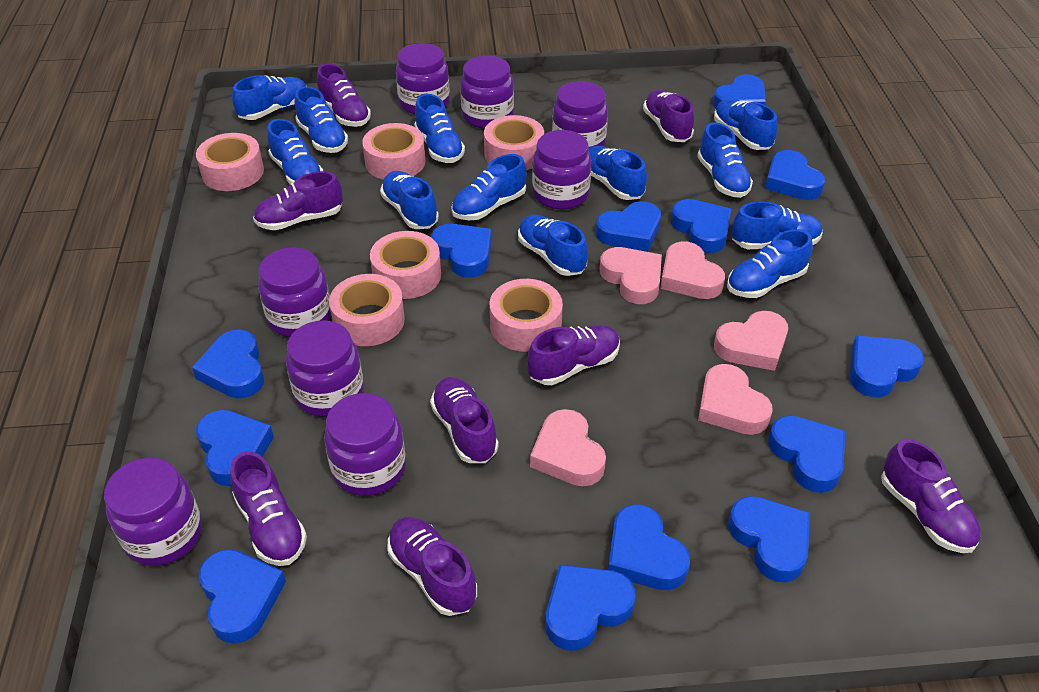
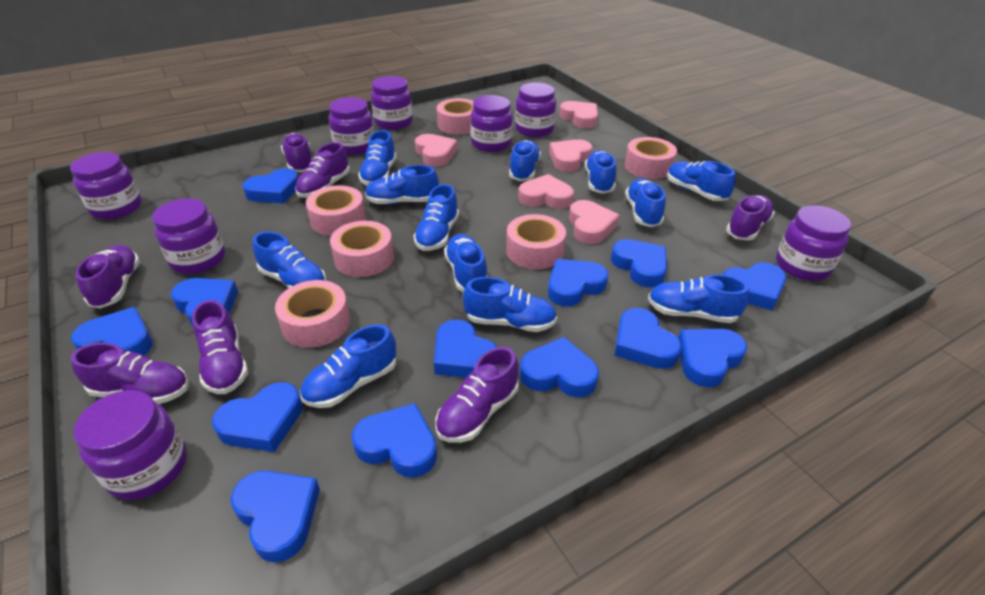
purple shoe: [230,451,307,566] [253,171,343,230] [317,64,371,127] [388,517,477,616] [430,377,499,463] [527,325,620,385] [643,89,694,142] [881,439,981,553] = 8 -> [71,343,189,404] [75,245,140,309] [192,300,248,394] [281,133,312,172] [295,142,350,198] [436,347,519,443] [726,195,775,240] = 7

